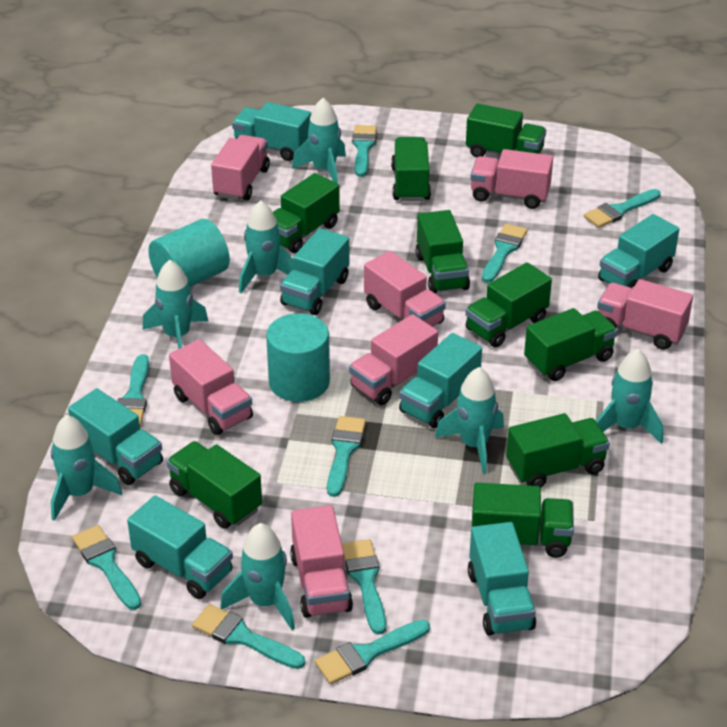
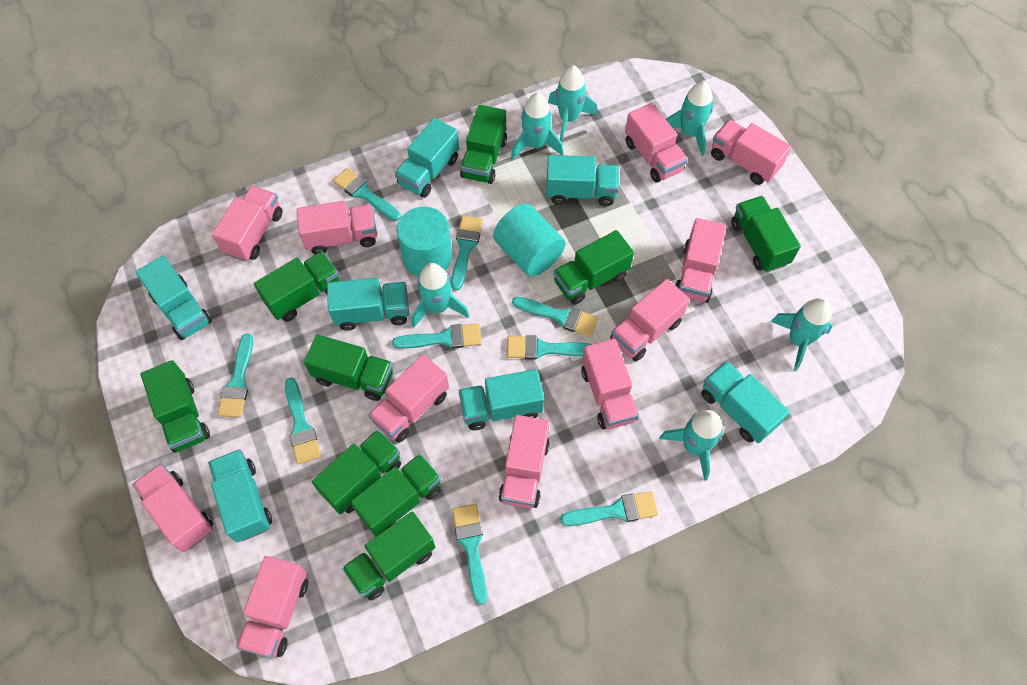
pink truck: [169,339,253,435] [211,135,270,201] [290,505,353,618] [349,314,438,405] [364,251,446,327] [470,149,553,209] [597,279,693,350] = 7 -> [132,463,213,552] [212,186,282,261] [236,556,308,658] [297,201,377,255] [368,354,449,443] [499,415,550,509] [581,339,639,429] [610,279,690,361] [625,103,688,183] [675,218,726,303] [711,120,791,185] = 11
turquoise rocket: [51,415,122,521] [143,260,208,349] [220,523,295,630] [239,200,294,293] [292,98,346,183] [435,367,504,474] [596,349,663,444] = 7 -> [412,263,469,328] [511,93,564,160] [548,65,598,142] [660,410,723,481] [666,81,713,156] [770,298,833,371] = 6

